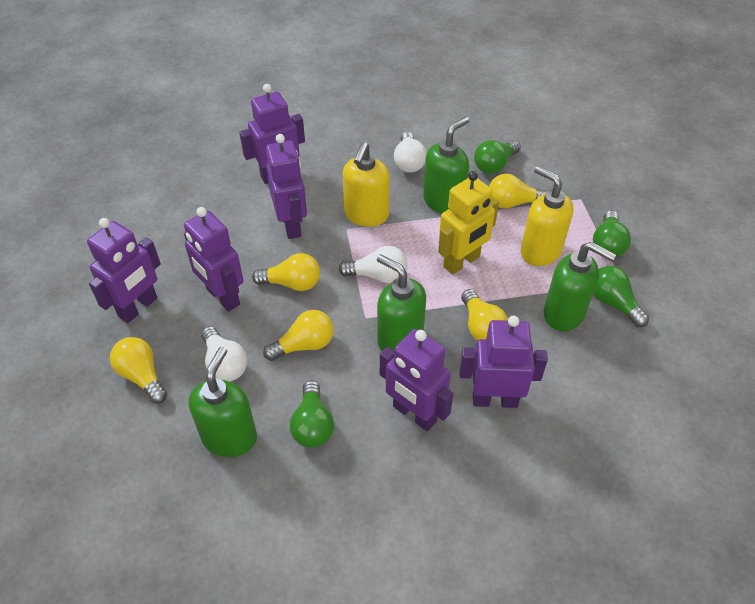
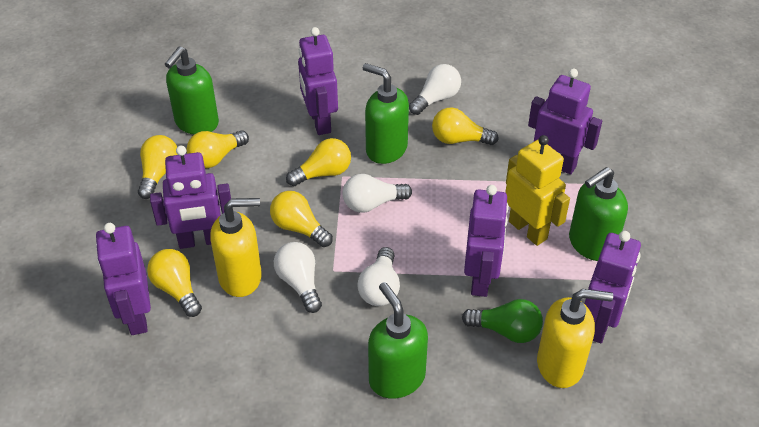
green light bulb: [290,380,334,448] [474,140,521,174] [593,210,631,257] [593,266,649,327] = 4 -> [462,299,543,343] = 1
white light bulb: [201,326,247,381] [339,246,407,283] [394,132,427,173] = 3 -> [274,242,322,313] [343,174,412,213] [357,247,400,306] [409,64,461,115] = 4
yellow light bulb: [110,337,167,403] [252,253,320,291] [263,310,334,361] [461,289,508,341] [489,174,546,209] = 5 -> [138,135,178,199] [147,249,202,317] [187,130,249,168] [270,191,333,247] [286,138,351,186] [432,107,499,145] = 6

